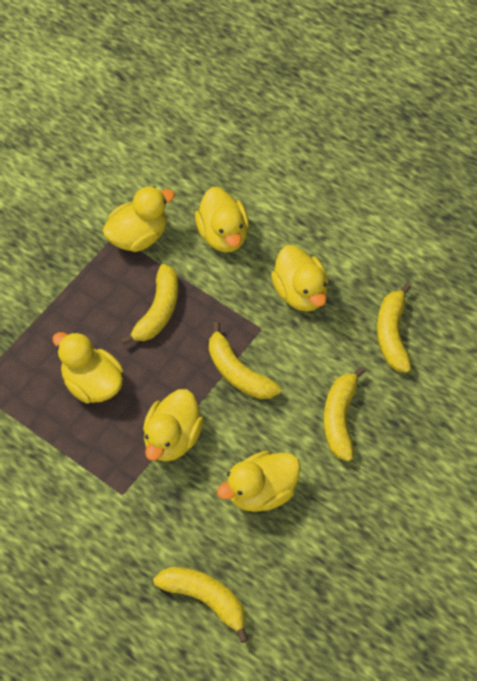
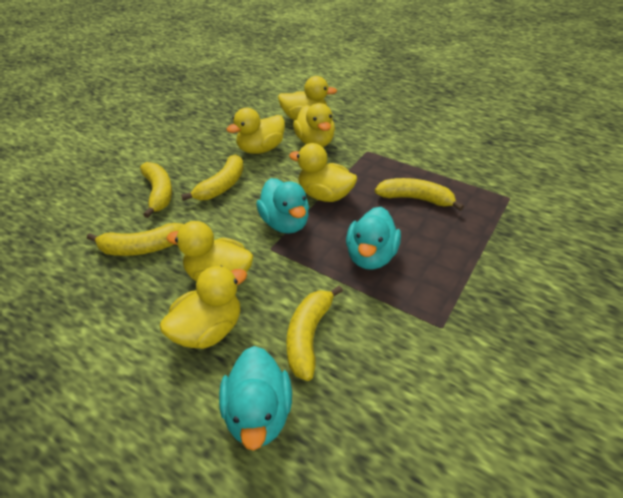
turquoise duck: none = 0 -> [219,346,292,451] [256,178,309,234] [346,207,401,270] = 3

